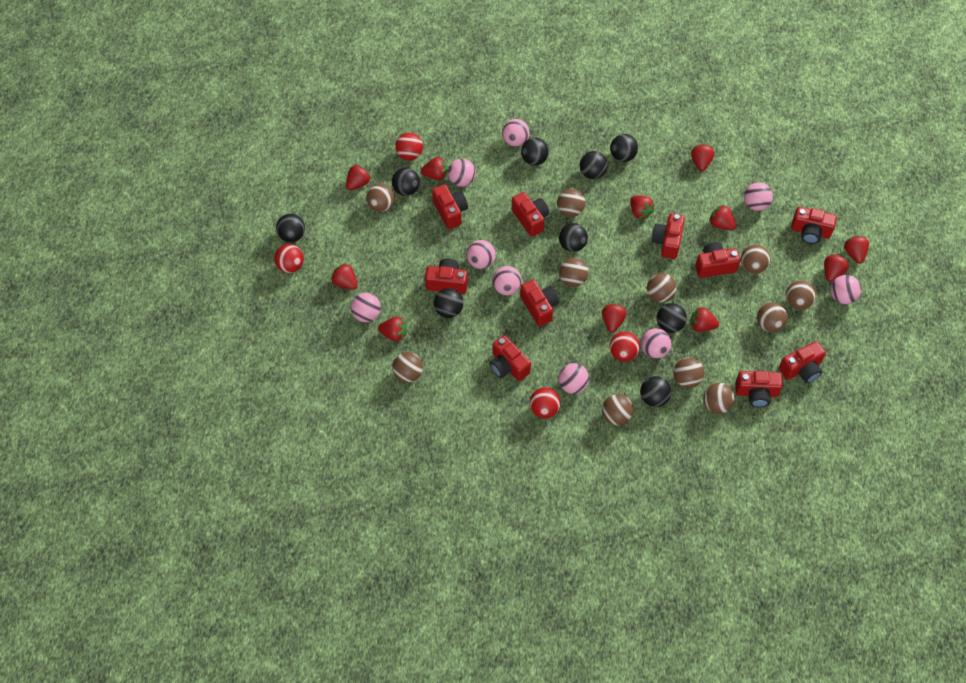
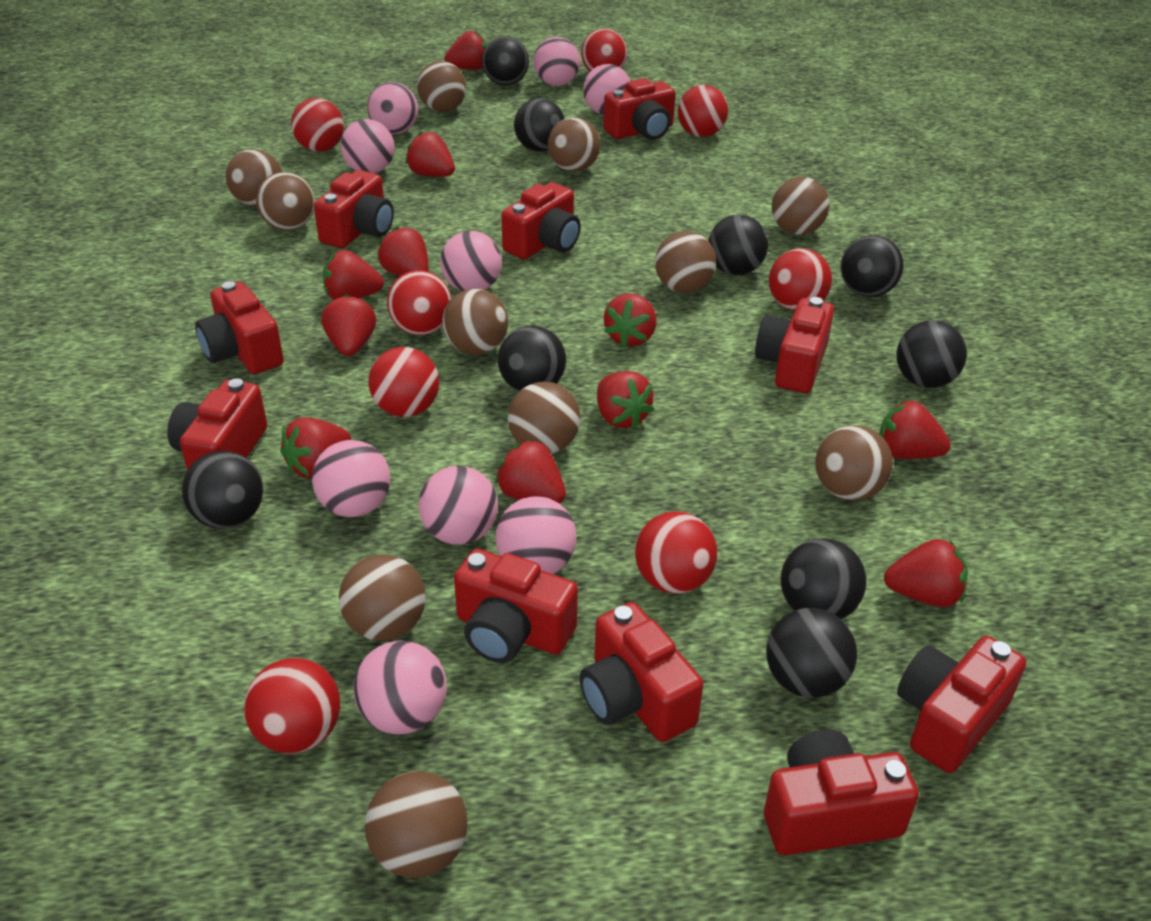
red ball: [274,244,304,273] [395,132,423,160] [530,387,561,418] [610,331,640,362] = 4 -> [244,658,340,754] [291,98,344,152] [368,347,439,417] [387,270,452,335] [581,28,627,71] [635,511,717,594] [678,85,728,137] [769,248,832,311] = 8

